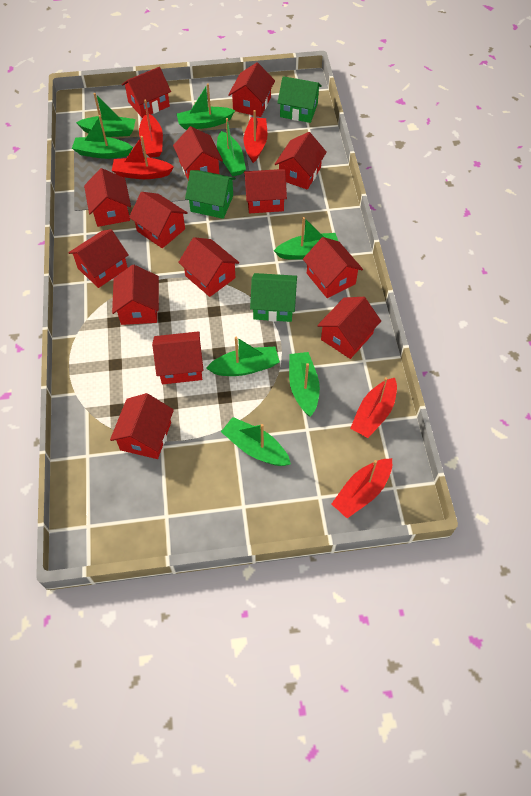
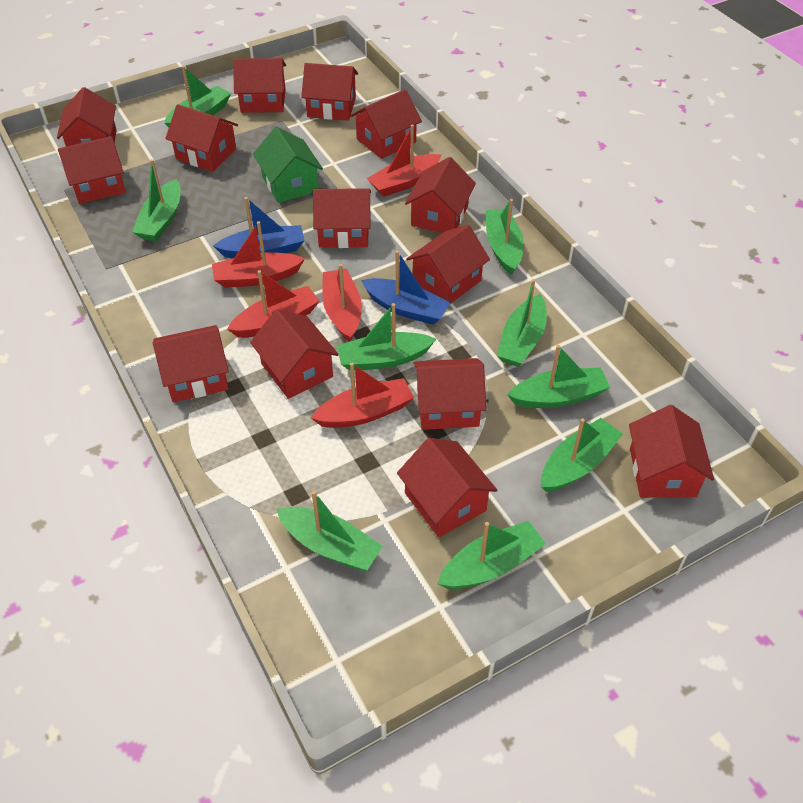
blue boat: none = 0 -> [213,197,305,259] [361,251,451,325] = 2
green boat: [72,115,133,159] [76,93,136,137] [177,83,235,130] [206,336,280,376] [217,118,246,177] [221,417,291,466] [274,217,338,260] [289,352,320,417] = 8 -> [132,159,181,241] [164,66,231,128] [276,491,383,571] [336,303,436,371] [437,521,546,589] [486,199,524,275] [497,279,547,367] [507,345,610,408] [541,418,623,492] = 9
green house: [185,170,236,219] [250,273,297,322] [277,76,322,123] = 3 -> [253,127,323,203] = 1

